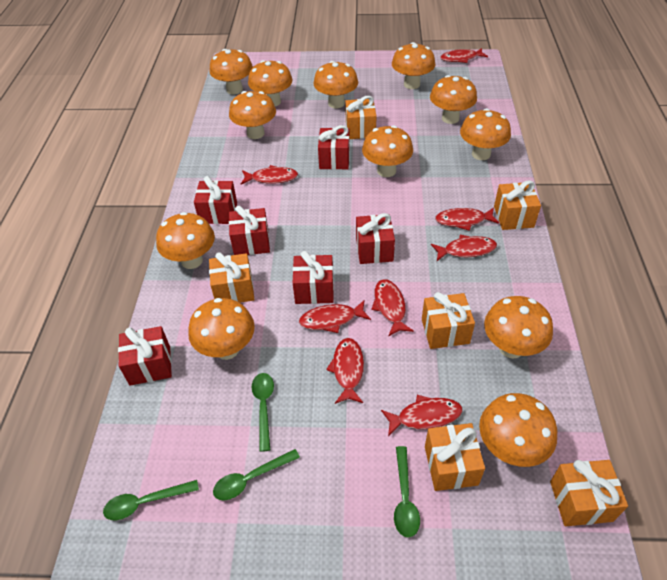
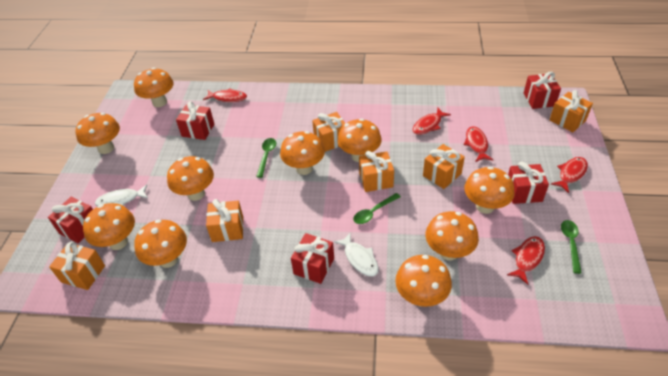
green spoon: [103,480,199,520] [213,449,300,500] [251,373,274,452] [394,446,420,538] = 4 -> [256,138,276,178] [353,193,401,224] [561,220,582,274] = 3
orange mushroom: [156,212,215,269] [188,298,255,360] [209,49,253,95] [229,91,276,139] [248,60,293,106] [313,61,358,108] [362,125,413,177] [392,42,436,89] [430,75,477,124] [460,108,511,160] [479,393,557,467] [484,296,553,359] = 12 -> [76,113,120,154] [83,203,135,250] [134,68,173,107] [134,219,187,268] [167,156,214,201] [280,131,325,175] [337,118,382,162] [395,255,452,307] [426,211,479,261] [465,166,515,214] = 10
red fish: [241,165,298,185] [299,300,371,333] [326,338,364,404] [371,279,414,337] [381,395,462,436] [431,235,497,261] [435,208,499,231] [440,48,488,63] = 8 -> [203,88,247,102] [412,108,451,135] [464,126,494,162] [507,236,545,285] [551,157,588,193] = 5
red gift: [118,326,172,386] [194,176,237,224] [229,206,270,255] [293,251,334,304] [318,125,350,170] [356,213,395,264] = 6 -> [48,197,93,243] [176,101,214,140] [291,233,334,284] [508,162,549,204] [524,72,561,109] = 5
white fish: none = 0 -> [95,185,148,206] [334,232,379,277] = 2

